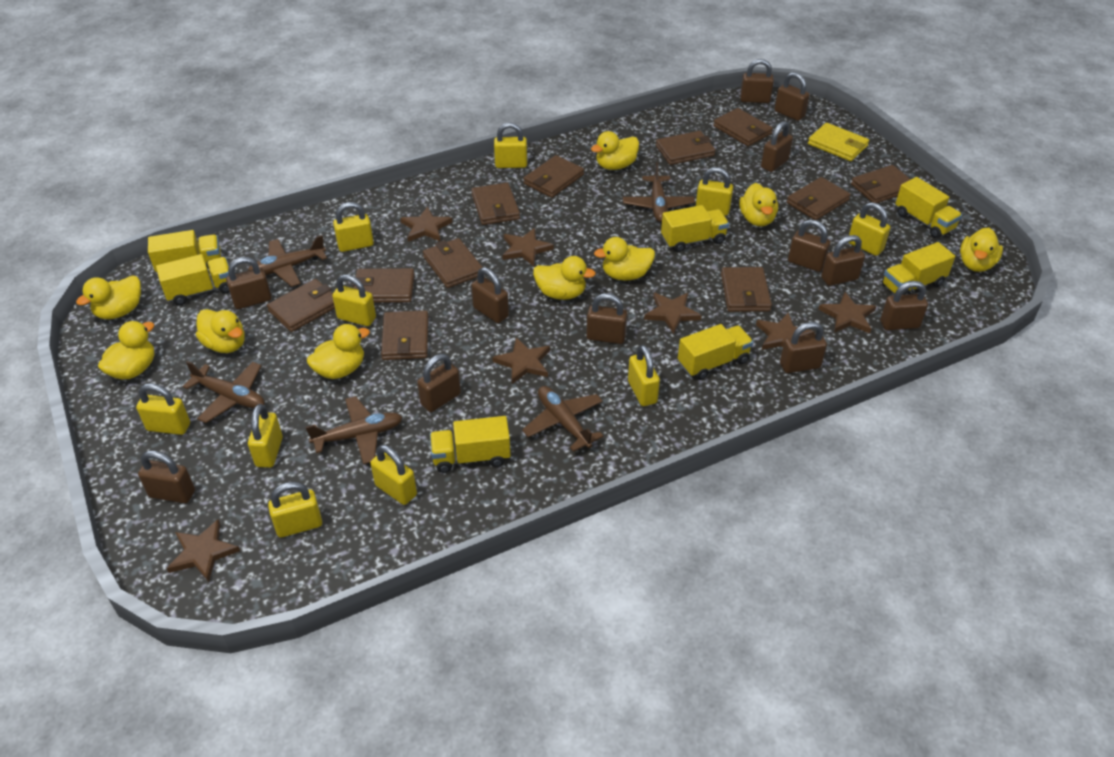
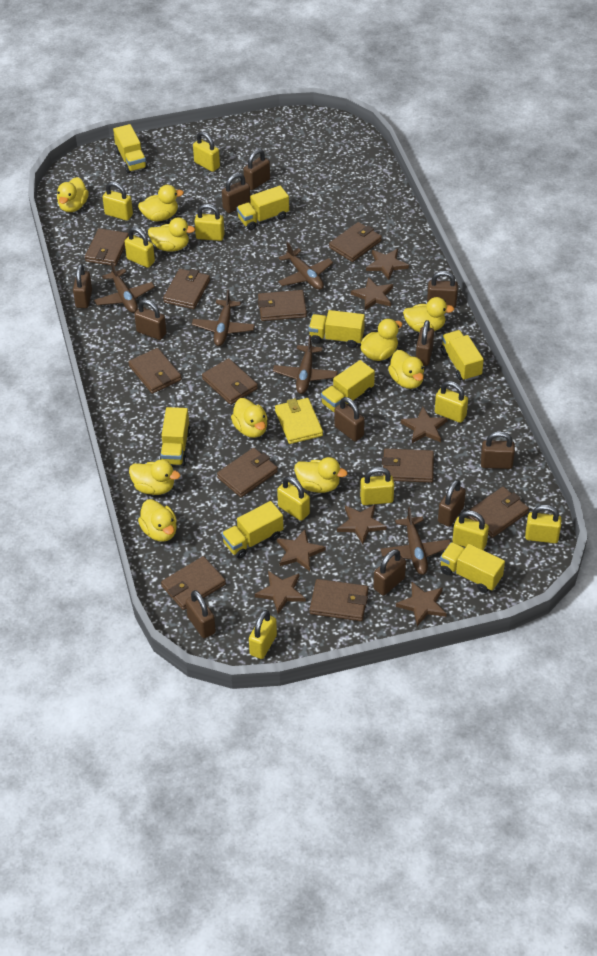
brown padlock: [138,450,195,503] [226,257,272,309] [417,354,461,412] [471,267,509,323] [586,293,627,344] [740,59,774,103] [761,121,793,172] [775,72,810,121] [780,322,827,373] [788,220,831,272] [821,235,865,286] [880,281,928,330] = 12 -> [73,264,92,308] [134,299,167,340] [186,590,216,638] [222,173,251,213] [243,149,270,190] [334,397,365,442] [373,549,406,596] [416,320,434,366] [427,271,458,308] [438,480,466,527] [481,431,515,469] = 11
yellow duck: [76,276,141,319] [98,321,154,379] [196,309,245,353] [307,324,370,379] [533,256,596,300] [591,131,639,170] [594,237,655,281] [739,183,778,226] [960,228,1003,272] = 9 -> [57,177,89,212] [129,460,180,495] [138,185,184,221] [138,499,177,542] [148,217,195,251] [231,398,267,438] [294,457,347,493] [361,319,402,361] [388,350,424,389] [403,297,454,332] = 10
yellow truck: [148,230,221,272] [156,254,229,305] [430,416,511,473] [661,205,729,252] [678,324,753,380] [882,242,955,295] [895,177,962,238] = 7 -> [113,124,148,173] [160,407,191,466] [222,501,284,559] [237,186,289,230] [309,310,365,348] [321,360,375,413] [440,542,505,593] [441,330,484,381] = 8

